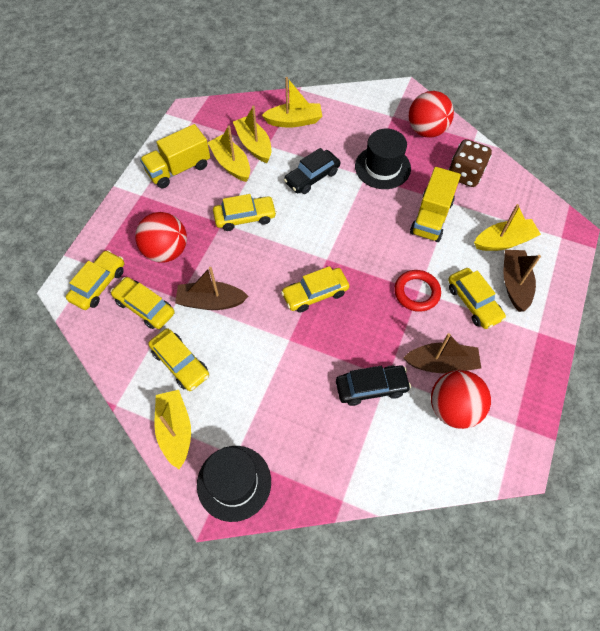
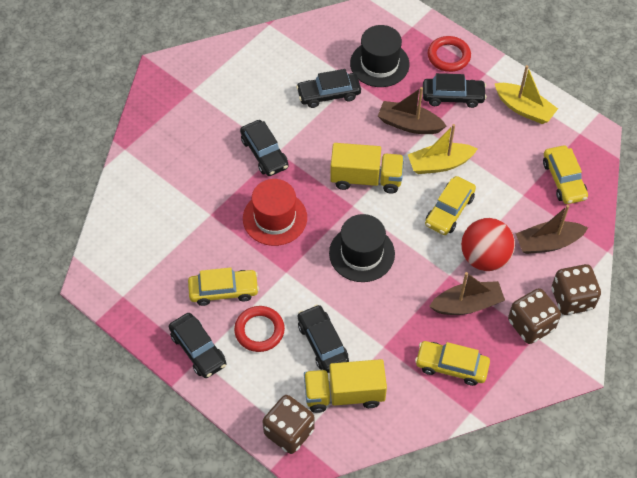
black car: [284,148,340,194] [336,365,411,406] = 2 -> [169,313,226,378] [240,120,289,176] [296,69,361,108] [298,305,349,373] [423,73,487,108] = 5
brown dice: [448,139,492,187] = 1 -> [263,395,314,454] [508,288,561,344] [552,264,601,315] = 3
red ball: [135,212,187,262] [409,91,454,138] [431,370,491,429] = 3 -> [461,218,515,271] = 1
red hat: none = 0 -> [243,179,307,246] = 1
red ring: [394,270,441,312] = 1 -> [234,306,285,352] [428,36,471,72] = 2
yellow boat: [154,390,191,469] [207,125,250,182] [233,106,271,163] [262,77,322,128] [474,204,541,251] = 5 -> [408,124,477,174] [495,65,558,124] = 2
yellow car: [66,250,124,310] [111,277,175,329] [148,328,209,391] [213,194,277,231] [281,266,349,313] [448,268,506,329] = 6 -> [188,267,259,306] [415,341,490,386] [425,176,476,235] [543,145,588,204] = 4

